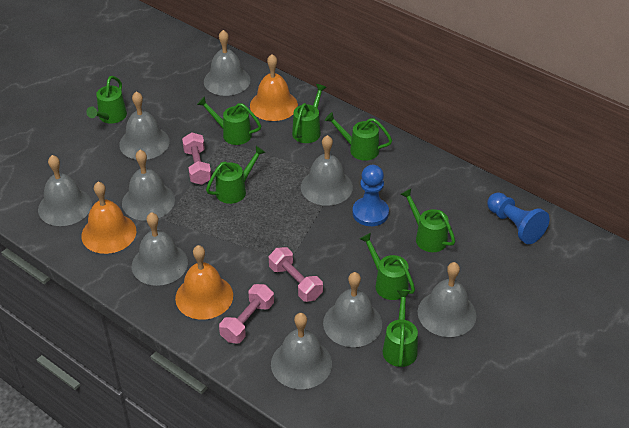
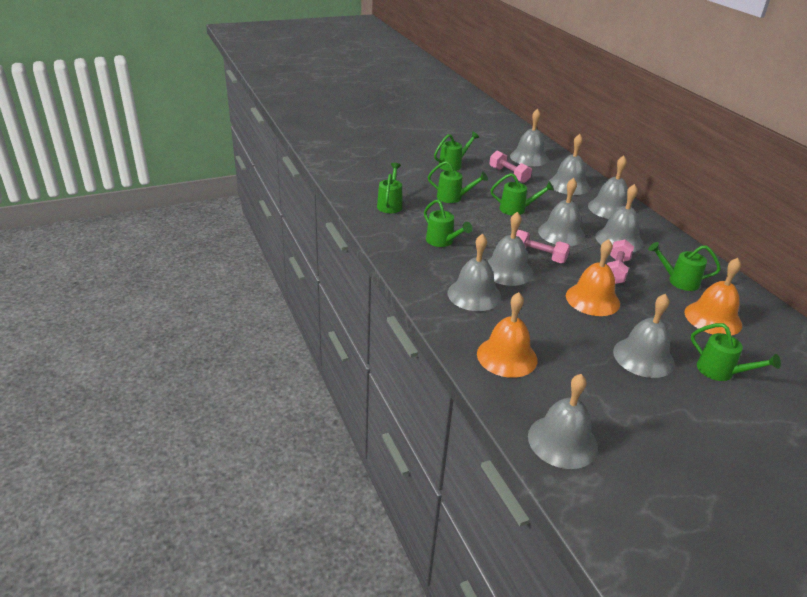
blue pawn: [352,165,389,226] [487,192,550,244] = 2 -> none = 0
green watering can: [86,76,127,124] [197,96,261,145] [206,146,266,204] [292,84,327,143] [325,112,392,161] [360,233,415,300] [383,290,418,367] [400,189,455,252] = 8 -> [377,163,403,213] [424,199,472,247] [428,161,488,203] [434,132,479,171] [491,173,554,215] [648,242,721,291] [691,323,781,381] = 7

